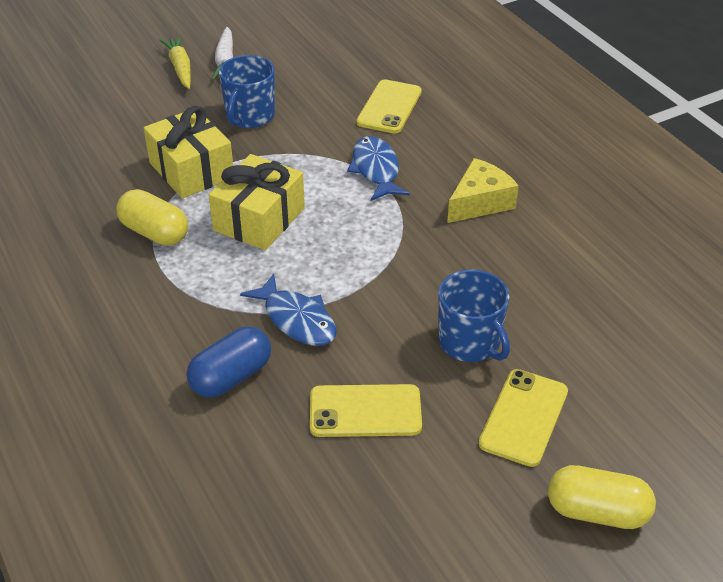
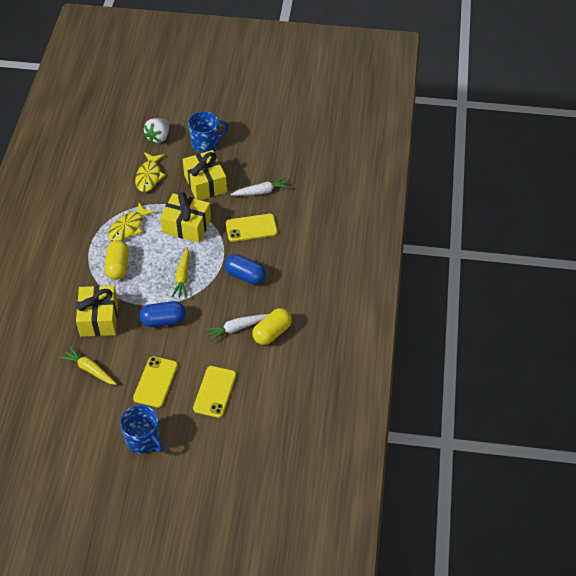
blue capsule: [187,326,271,398] = 1 -> [140,301,186,327] [224,254,266,285] = 2
blue fish: [240,273,337,346] [347,136,410,201] = 2 -> none = 0
white carrot: [212,27,233,80] = 1 -> [205,314,269,341] [231,177,290,196] = 2
white strawberry: none = 0 -> [144,118,169,144] = 1
yellow carrot: [159,36,191,89] = 1 -> [60,346,117,385] [172,247,189,298] = 2
yellow cheese: [447,158,519,223] = 1 -> none = 0
yellow fish: none = 0 -> [108,203,155,241] [135,152,166,192] = 2
yellow gift: [144,106,233,199] [209,154,305,250] = 2 -> [76,285,118,337] [160,192,211,243] [183,150,227,200] = 3

